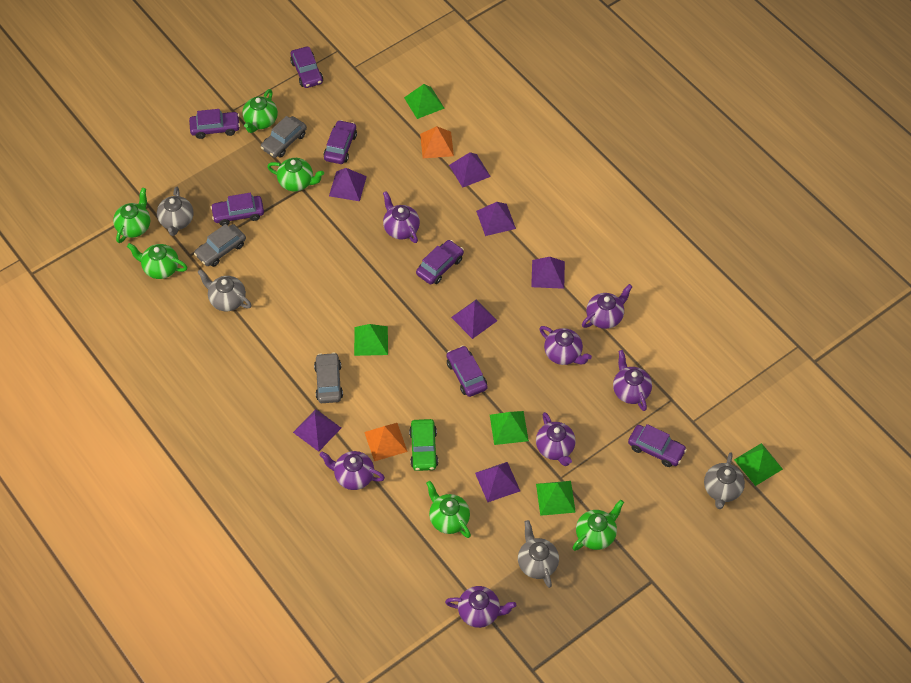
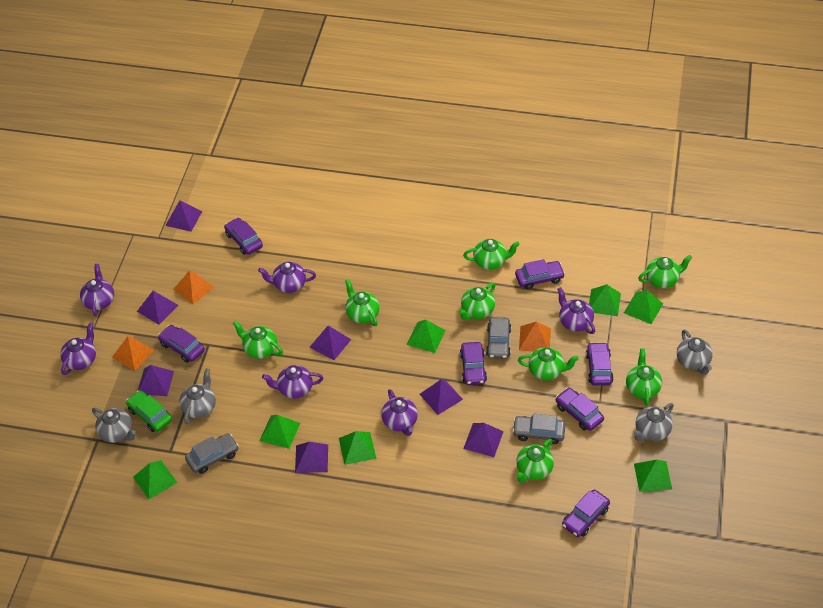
green pyramid: [354,324,388,356] [404,84,445,119] [490,411,529,445] [536,481,576,516] [734,443,783,486] = 5 -> [133,460,177,499] [259,415,300,449] [339,431,376,465] [407,320,446,353] [589,284,621,316] [624,290,663,324] [634,460,672,492] = 7
green teapot: [113,188,150,243] [127,243,188,279] [242,89,278,133] [267,158,324,191] [426,481,471,538] [572,500,624,551] = 6 -> [233,320,283,359] [345,279,380,326] [459,283,495,320] [463,239,520,270] [516,439,554,483] [518,347,579,380] [626,349,662,406] [638,255,692,288] = 8
orange pyramid: [364,423,408,461] [420,126,454,158] = 2 -> [112,336,154,371] [173,270,214,304] [519,321,551,352] = 3
purple teapot: [320,451,385,490] [383,191,420,243] [445,586,516,628] [536,412,576,466] [539,326,592,365] [582,284,632,329] [613,350,652,411] = 7 -> [60,323,96,375] [80,264,114,316] [258,262,316,293] [262,365,323,399] [381,389,418,436] [557,287,595,334] = 6

